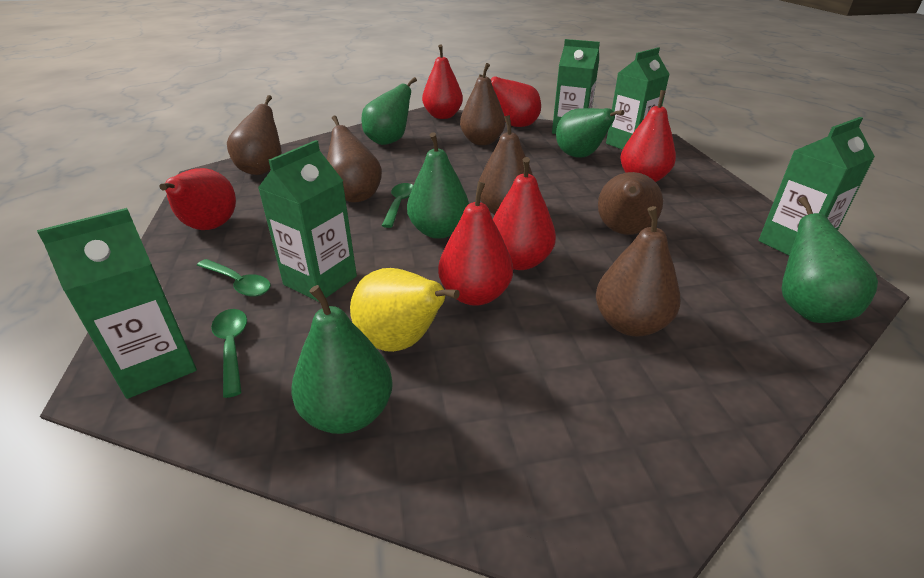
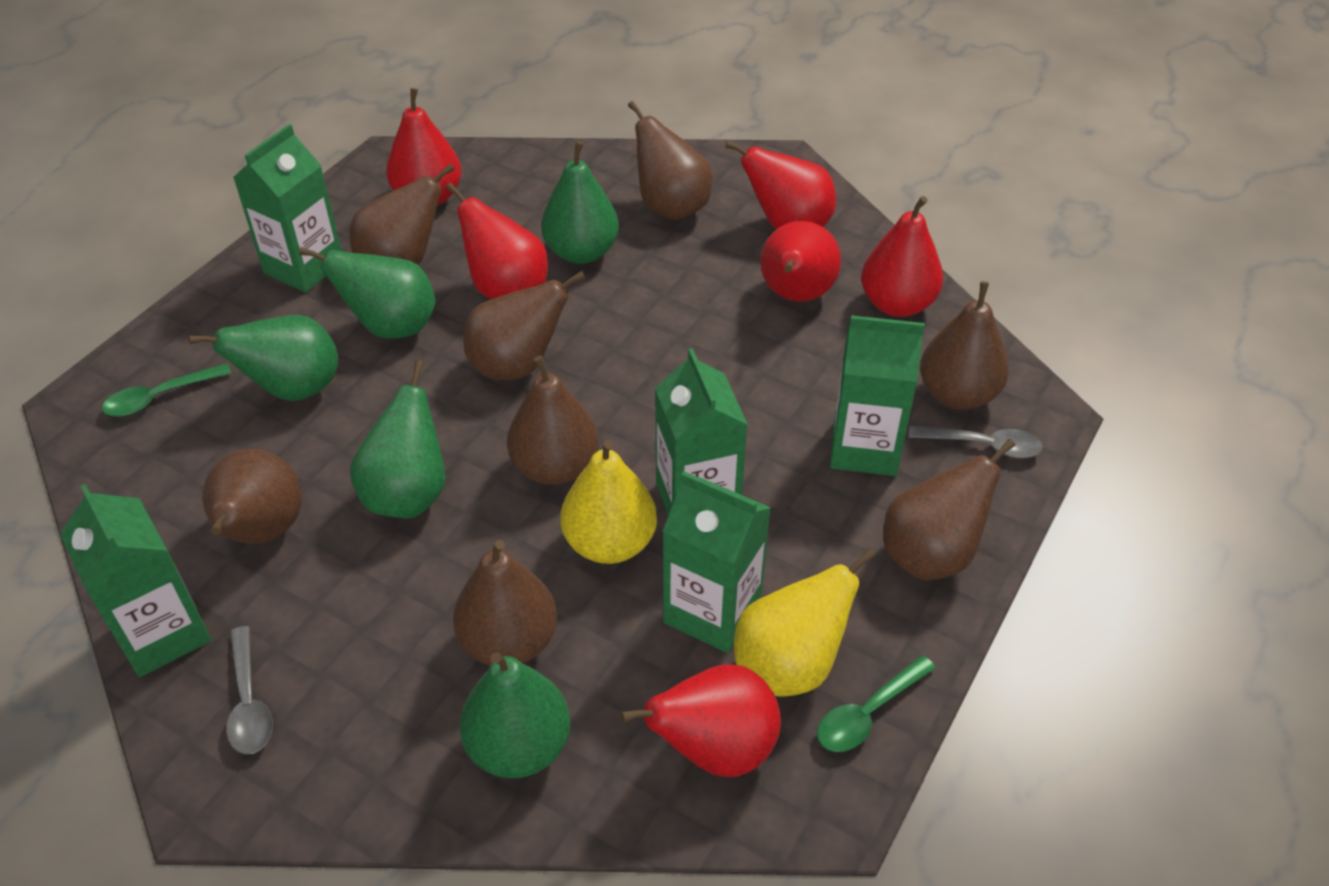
brown pear: [227,95,282,175] [327,115,382,203] [460,63,505,145] [479,115,533,215] [596,206,681,336] [598,172,663,235] = 6 -> [203,449,302,544] [350,164,455,265] [453,540,557,665] [463,271,585,380] [507,356,599,485] [628,101,713,220] [883,439,1015,580] [920,281,1009,410] = 8
green spoon: [197,259,271,297] [211,309,247,398] [382,183,413,228] = 3 -> [102,363,232,417] [817,655,936,752] = 2
grey spoon: none = 0 -> [226,626,273,755] [909,425,1043,458] = 2
yellow pear: [350,268,460,352] = 1 -> [561,440,657,564] [734,548,876,697] = 2

